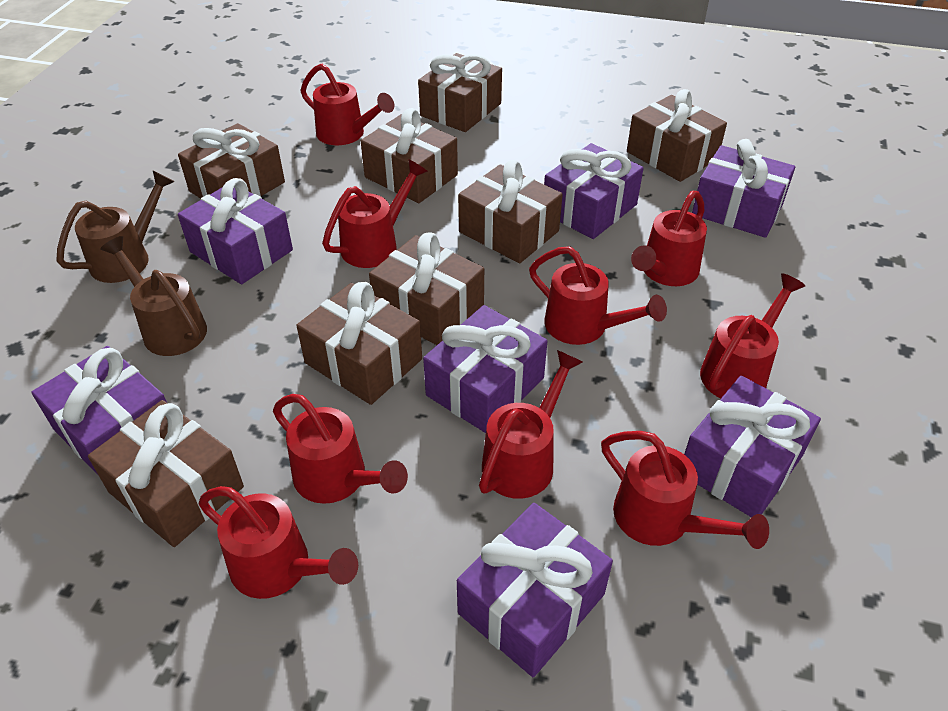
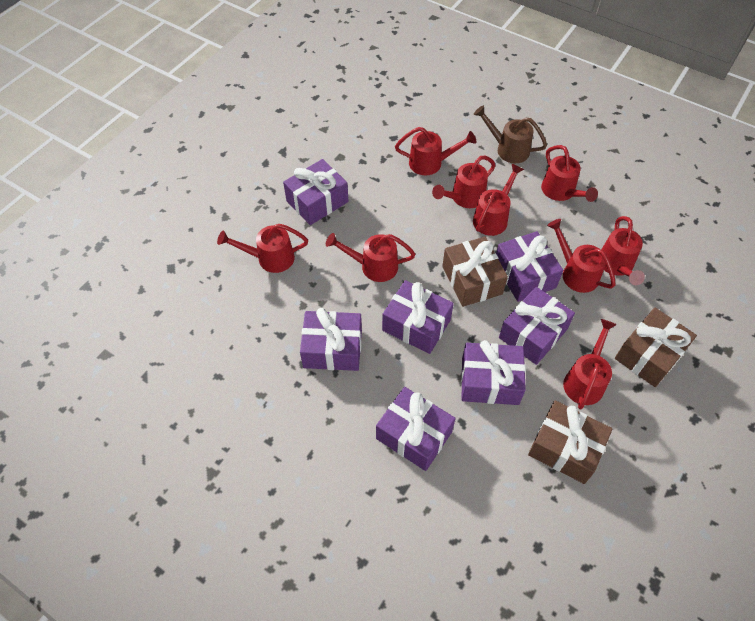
brown gift: [88,400,244,547] [178,123,285,199] [296,282,422,405] [361,108,458,203] [369,233,484,345] [418,53,502,132] [458,160,563,263] [627,89,727,182] = 8 -> [442,237,508,307] [528,400,612,484] [615,308,697,387] = 3
brown watering can: [56,171,175,283] [100,236,207,356] = 2 -> [474,105,547,163] = 1

